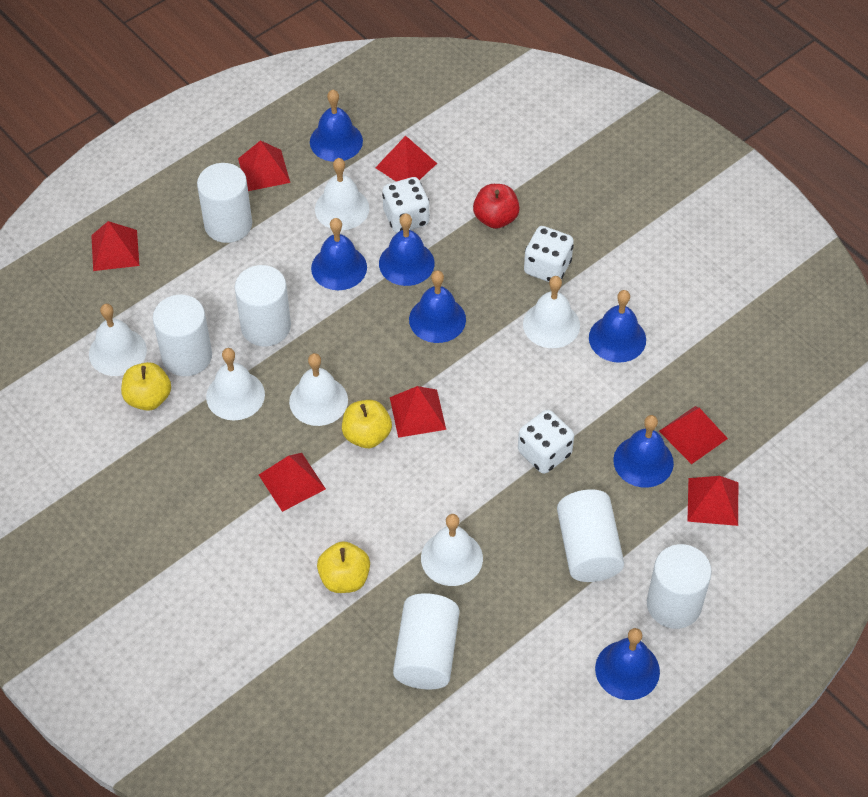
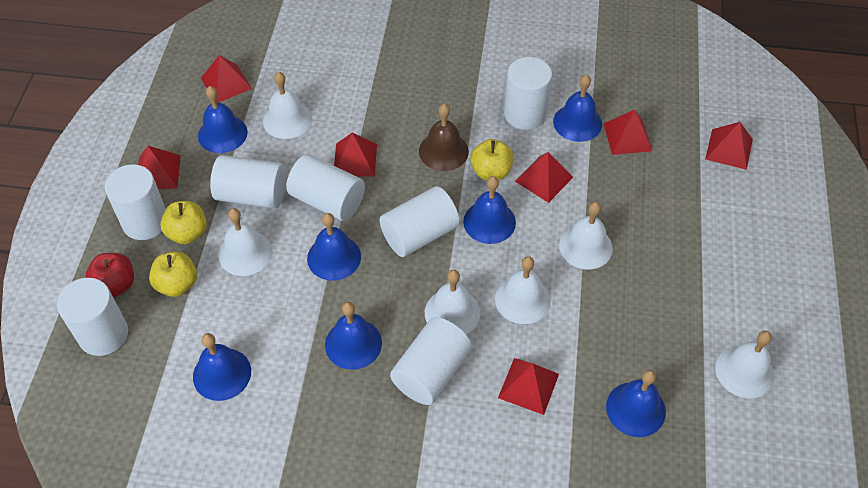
brown bell: none = 0 -> [419,104,469,171] = 1
white cylinder: [153,295,212,376] [197,163,252,243] [235,265,291,347] [393,593,459,690] [557,489,624,582] [647,544,712,629] = 6 -> [57,278,128,356] [105,164,166,240] [210,155,286,209] [286,154,365,221] [380,186,460,257] [390,317,472,405] [504,57,552,130] = 7
white dice: [382,177,430,233] [518,410,574,474] [524,226,574,282] = 3 -> none = 0

